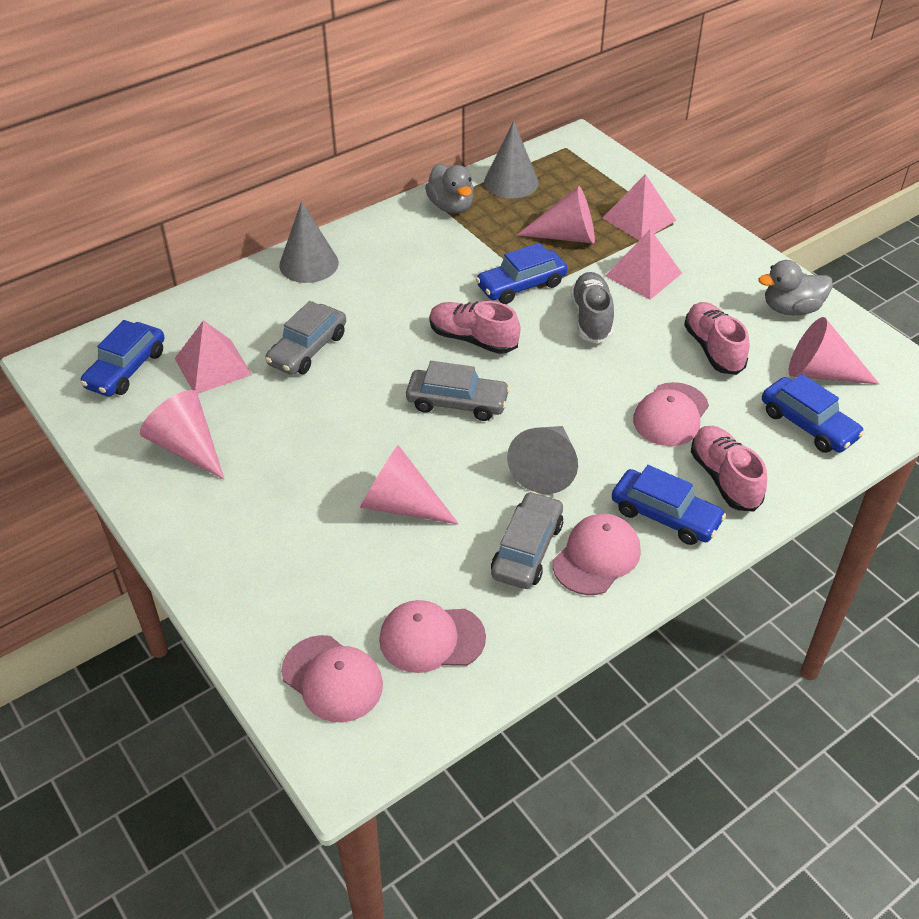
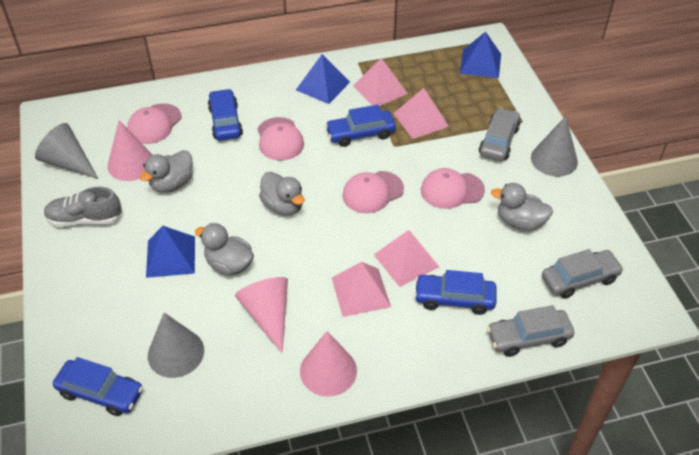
blue pyramid: none = 0 -> [146,226,195,278] [296,54,350,104] [460,32,501,78] = 3
grey duck: [425,164,474,214] [759,260,833,315] = 2 -> [140,150,193,193] [195,223,254,275] [259,172,305,216] [491,183,553,231] = 4
pink cone: [140,390,224,479] [360,445,459,524] [517,186,595,243] [789,317,879,384] = 4 -> [108,120,152,181] [235,277,288,353] [300,331,357,397] = 3
pink pyramid: [175,320,252,394] [603,174,676,240] [605,229,682,300] = 3 -> [332,262,391,317] [353,58,408,106] [374,230,439,287] [393,88,449,139] = 4
pink shoe: [429,301,520,354] [684,302,750,375] [691,426,767,512] = 3 -> none = 0

